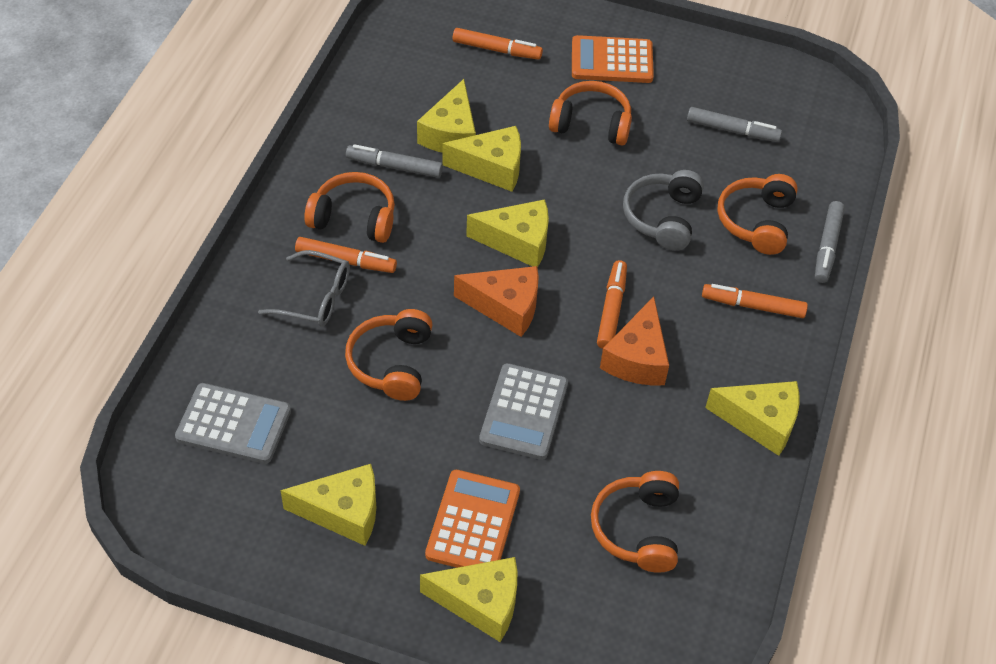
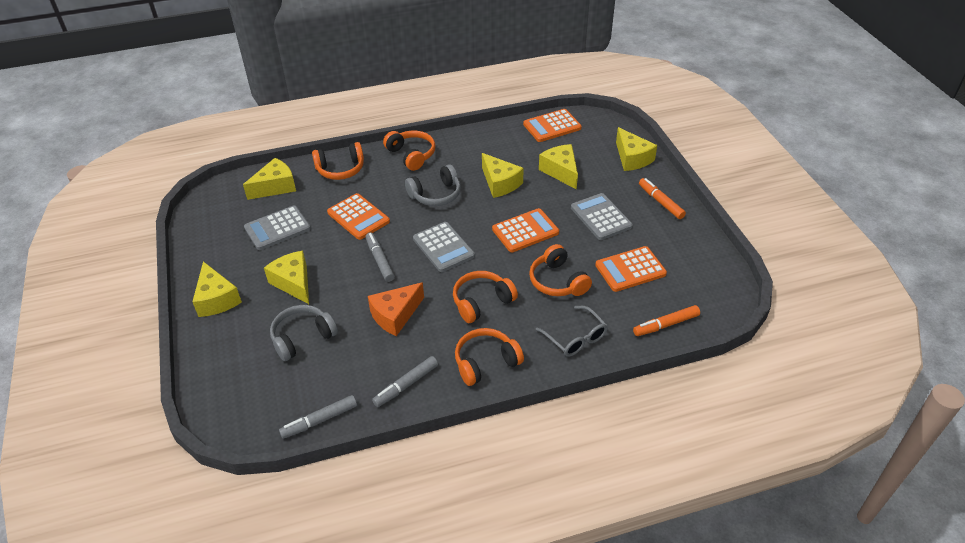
grey calculator: [175,383,291,464] [479,363,568,460] = 2 -> [244,205,311,250] [413,222,475,272] [571,193,633,240] = 3
grey headphones: [623,170,704,251] = 1 -> [270,305,338,361] [405,164,461,206] = 2
orange calculator: [425,470,520,568] [572,35,654,83] = 2 -> [327,193,390,240] [492,208,559,252] [523,109,582,142] [595,246,667,292] = 4
orange cheese: [454,266,539,337] [600,297,669,385] = 2 -> [368,282,424,336] = 1
orange marker: [295,237,397,273] [453,28,543,60] [597,260,627,349] [702,284,808,318] = 4 -> [633,305,700,336] [639,178,686,219] = 2

